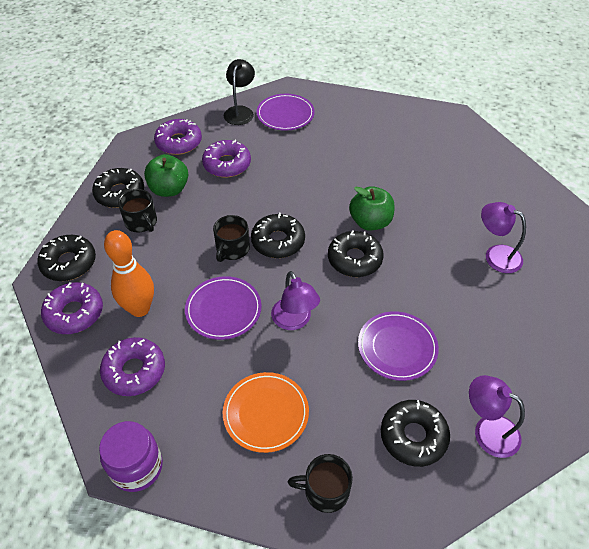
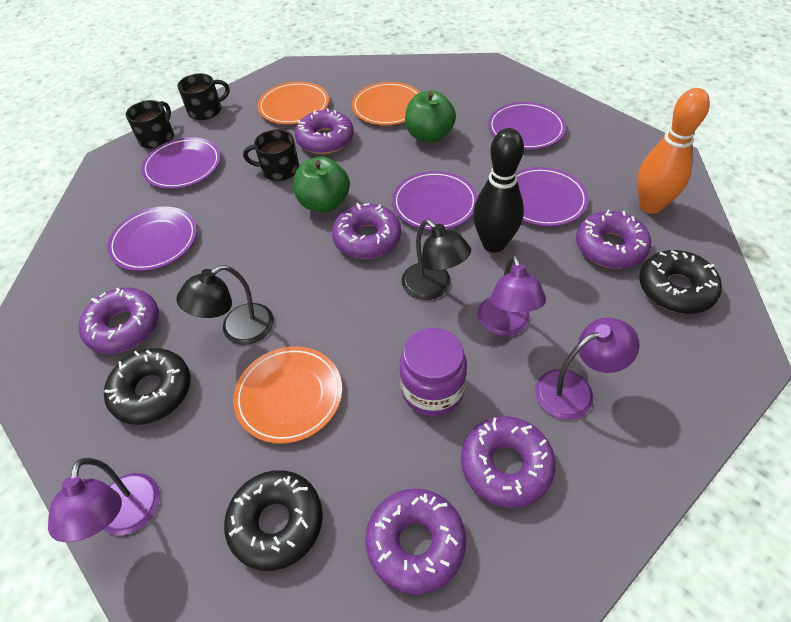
black bowling pin: none = 0 -> [473,128,524,253] = 1
black donut: [37,235,96,281] [92,168,144,208] [251,213,305,258] [328,230,384,277] [381,400,450,467] = 5 -> [104,348,191,425] [224,471,323,571] [639,250,722,314] = 3
black lamp: [224,59,255,125] = 1 -> [176,265,274,345] [402,219,471,300] = 2
orange plate: [223,372,309,453] = 1 -> [233,346,342,444] [258,82,329,124] [352,82,420,125] = 3
purple donut: [41,282,103,334] [100,337,165,396] [154,119,202,155] [202,140,251,178] = 4 -> [78,287,159,354] [294,108,354,154] [332,203,401,259] [365,488,466,594] [461,416,556,508] [576,210,651,269] = 6
purple plate: [185,276,262,340] [256,94,315,131] [358,311,439,381] = 3 -> [107,206,197,271] [141,137,221,189] [392,171,478,230] [488,102,566,149] [517,167,589,226] = 5

